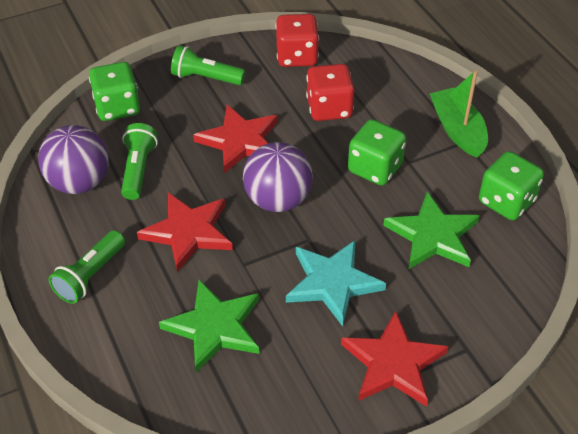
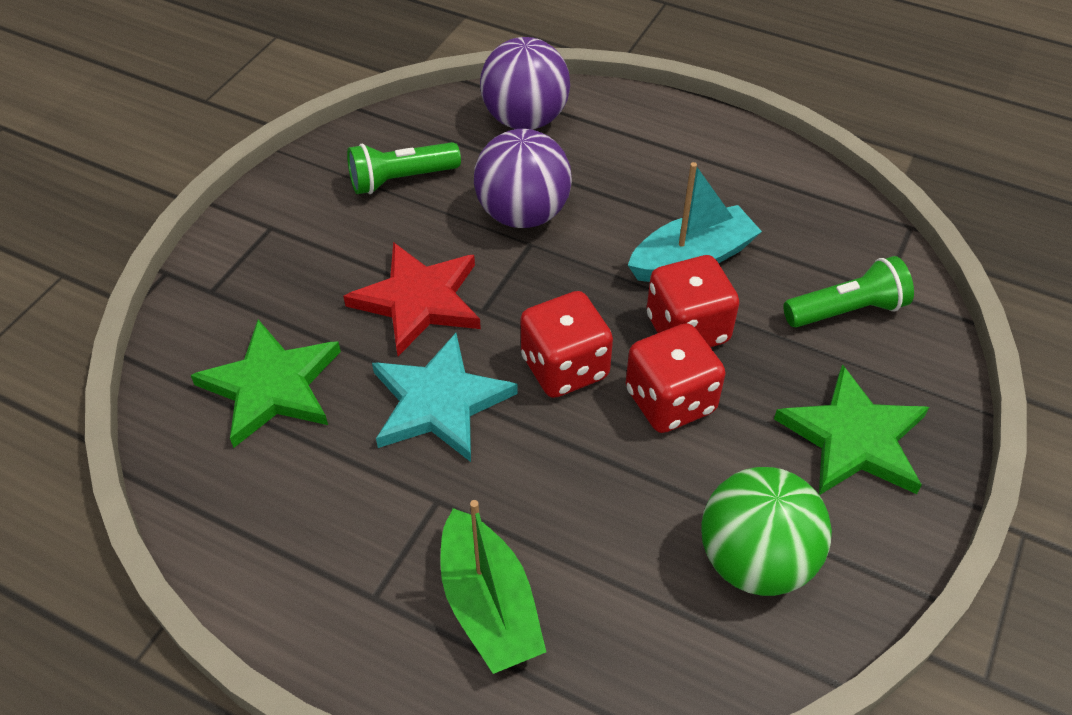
green ball: none = 0 -> [701,467,832,596] = 1
green dice: [89,62,140,121] [348,119,406,186] [479,151,544,220] = 3 -> none = 0
green flashlight: [49,230,125,304] [121,123,158,200] [171,45,245,85] = 3 -> [347,142,461,194] [783,256,914,328] = 2
red dice: [275,14,319,67] [306,64,354,121] = 2 -> [520,291,613,398] [626,323,726,433] [647,255,739,347] = 3
red star: [137,193,233,272] [193,105,277,173] [341,311,449,407] = 3 -> [343,242,481,356] = 1
turquoise boat: none = 0 -> [628,162,762,282] = 1

